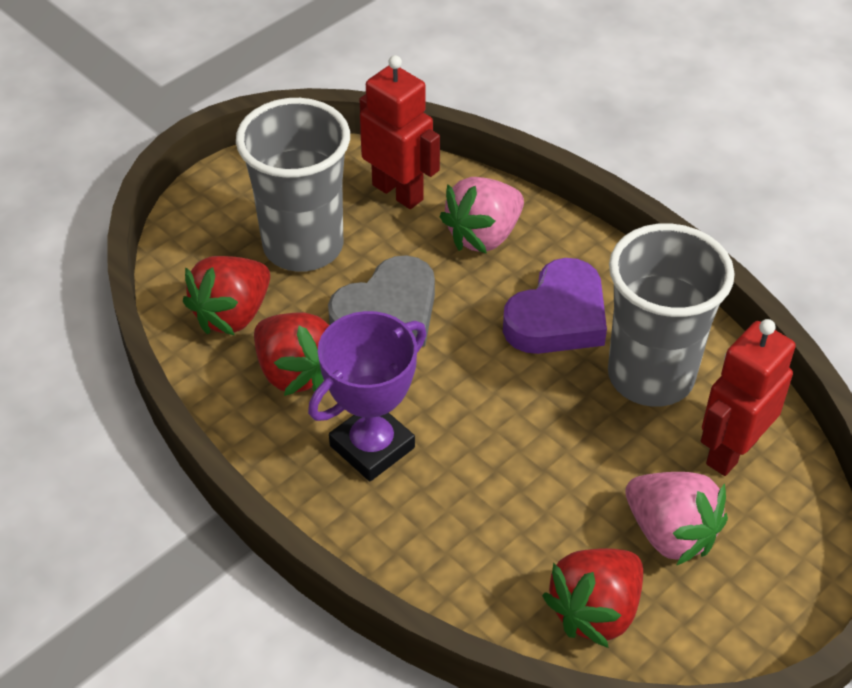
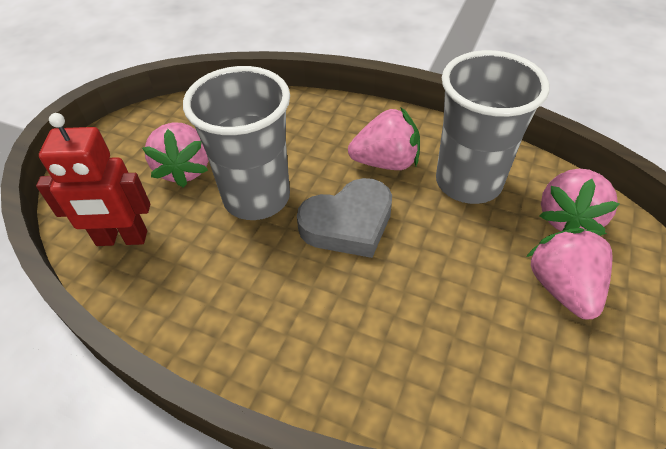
pink strawberry: [439,177,524,254] [625,472,728,566] = 2 -> [142,122,209,188] [348,107,420,170] [526,228,613,320] [539,168,620,232] = 4
purple heart: [503,258,607,354] = 1 -> none = 0
purple trophy: [308,311,427,481] = 1 -> none = 0
red robot: [359,55,440,209] [701,319,796,476] = 2 -> [36,113,150,246] = 1
red strawberry: [183,256,270,335] [254,312,329,396] [542,548,643,648] = 3 -> none = 0

